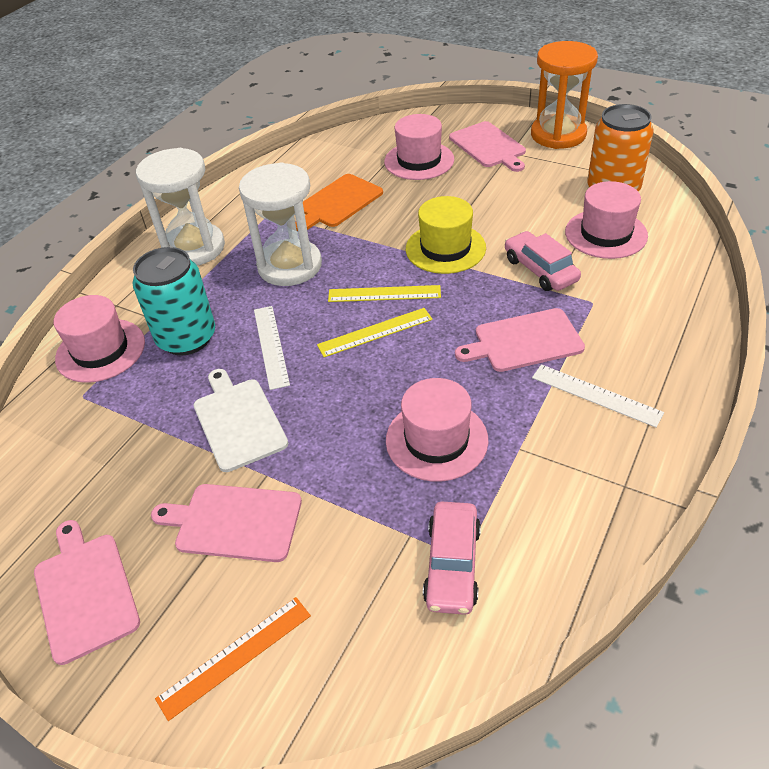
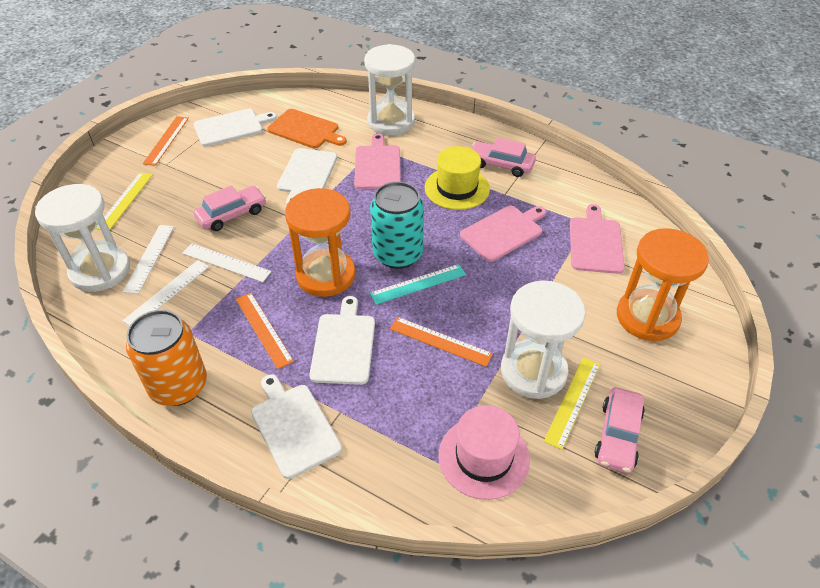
orange hourglass: [531,41,598,149] = 1 -> [285,188,355,297] [617,228,709,341] = 2
orange ruler: [155,597,311,721] = 1 -> [143,116,189,166] [236,293,294,369] [390,317,493,367] = 3
pink car: [423,502,481,615] [505,231,581,291] = 2 -> [194,186,266,231] [472,138,536,177] [595,387,645,473] = 3
pink cutting board: [34,520,140,665] [151,484,302,562] [449,121,526,172] [455,308,585,372] = 4 -> [354,134,401,189] [460,206,546,262] [570,204,625,274] = 3
pink hat: [54,295,145,383] [384,114,454,180] [386,378,488,482] [565,181,648,259] = 4 -> [439,405,530,500] = 1
turquoise ruler: none = 0 -> [370,264,466,305] = 1
white cutting board: [194,369,288,472] = 1 -> [194,109,277,147] [251,374,342,479] [277,148,337,204] [309,296,375,385] = 4
white hourglass: [136,148,225,266] [239,162,322,286] = 2 -> [35,184,130,292] [364,44,415,135] [501,280,586,399] = 3
white ruler: [254,306,290,390] [532,364,664,427] = 2 -> [123,225,174,294] [123,260,209,326] [182,243,271,282] = 3

